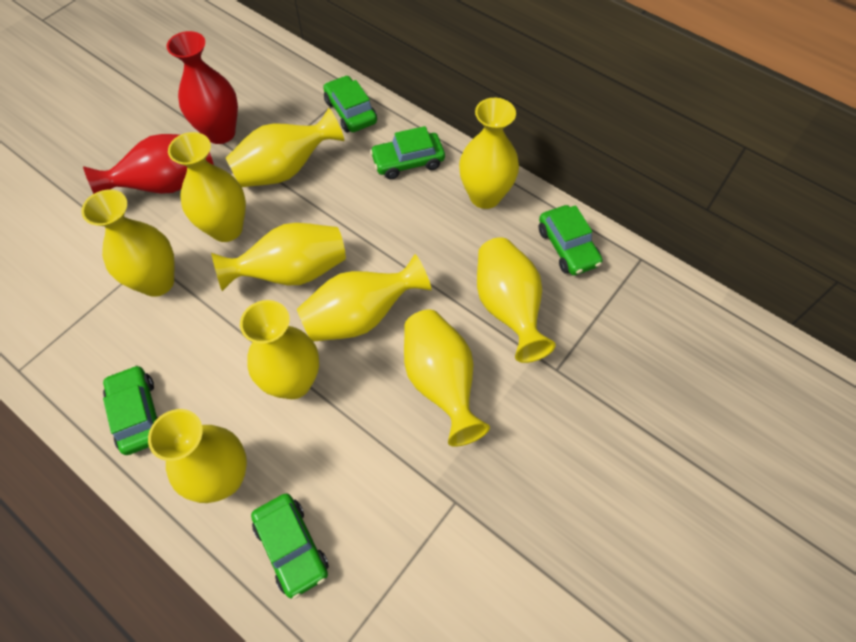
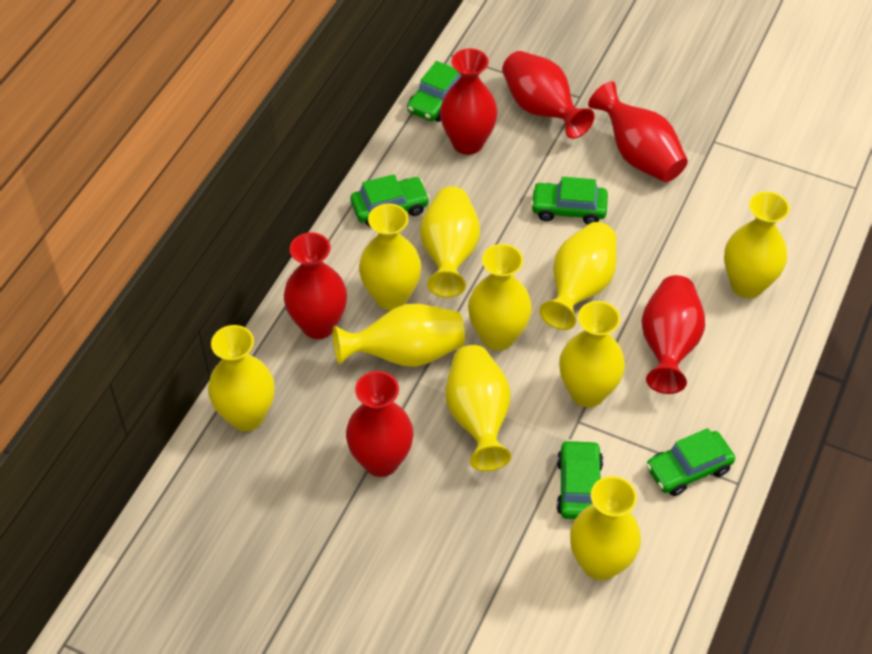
red vase: [83,134,214,194] [167,31,238,144] = 2 -> [284,232,347,339] [346,371,413,477] [440,48,498,155] [502,51,594,139] [588,81,688,182] [641,275,705,394] = 6

